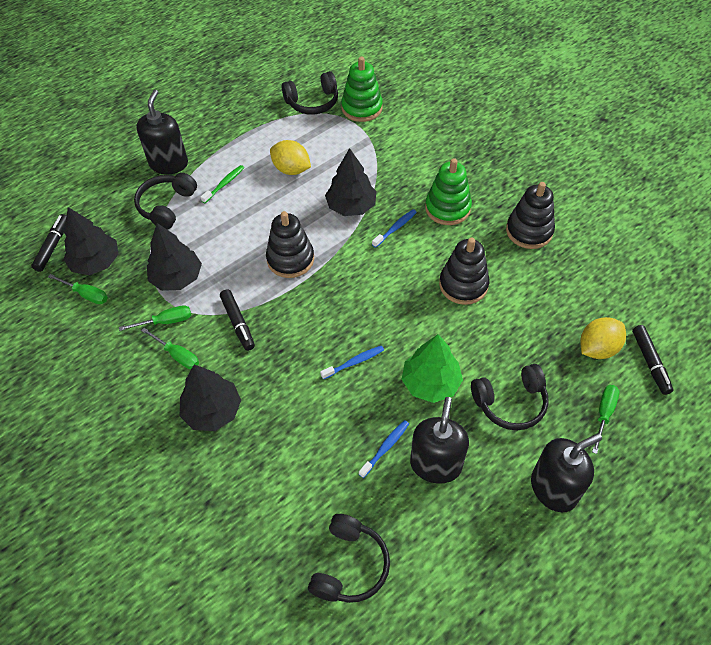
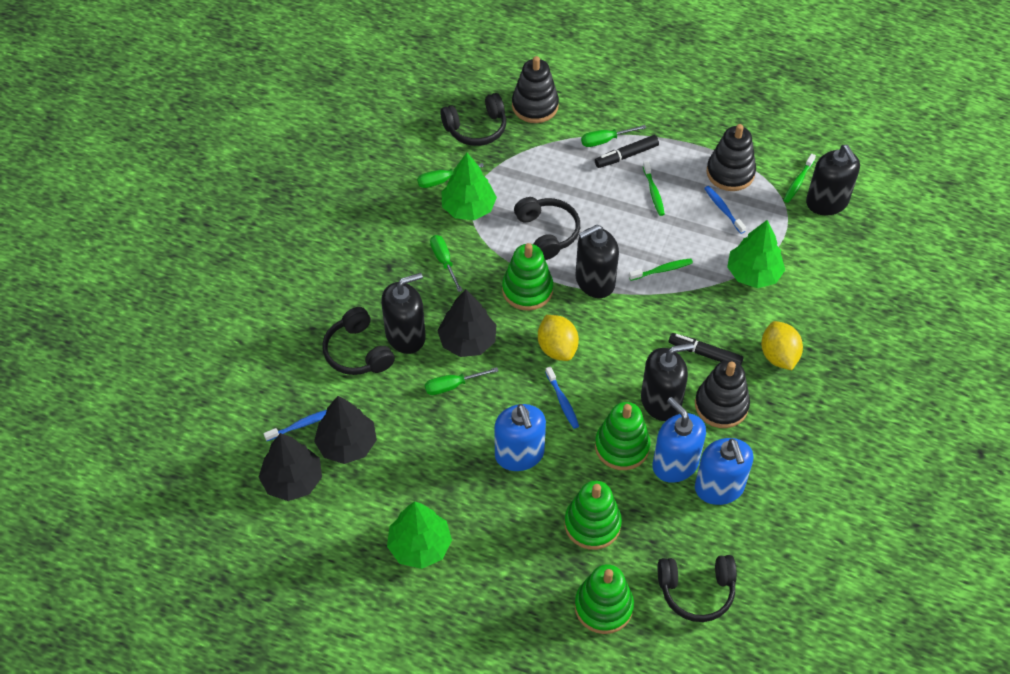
black marker: [31,214,66,272] [220,289,255,351] [632,325,673,395] = 3 -> [595,135,659,168] [669,333,744,365] = 2
black soap dispenser: [136,90,188,174] [410,397,469,484] [531,433,602,512] = 3 -> [381,273,426,354] [576,225,619,298] [641,343,694,421] [806,145,860,216] = 4
black tree: [63,207,119,275] [147,223,202,291] [180,364,241,431] [325,148,376,216] = 4 -> [259,433,322,501] [314,396,377,464] [437,289,496,357] = 3
blue soap dispenser: none = 0 -> [494,404,546,471] [652,397,706,483] [695,438,753,505] = 3
green stacking toy: [341,57,383,122] [425,158,472,225] = 2 -> [502,243,553,311] [564,481,622,550] [574,564,634,634] [595,402,650,470] = 4
green toothbrush: [201,165,244,203] = 1 -> [629,258,693,281] [643,161,665,216] [784,154,816,203] = 3
green tree: [402,334,463,403] = 1 -> [387,502,452,569] [442,153,497,220] [727,220,785,288] = 3

